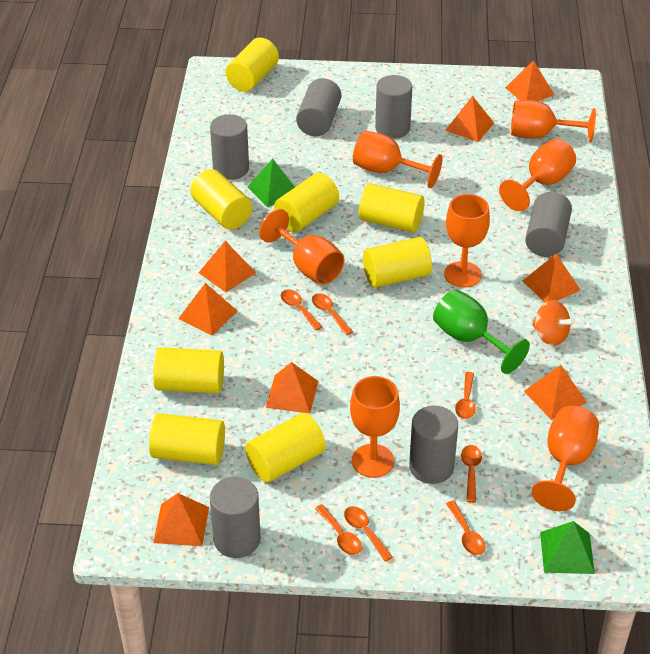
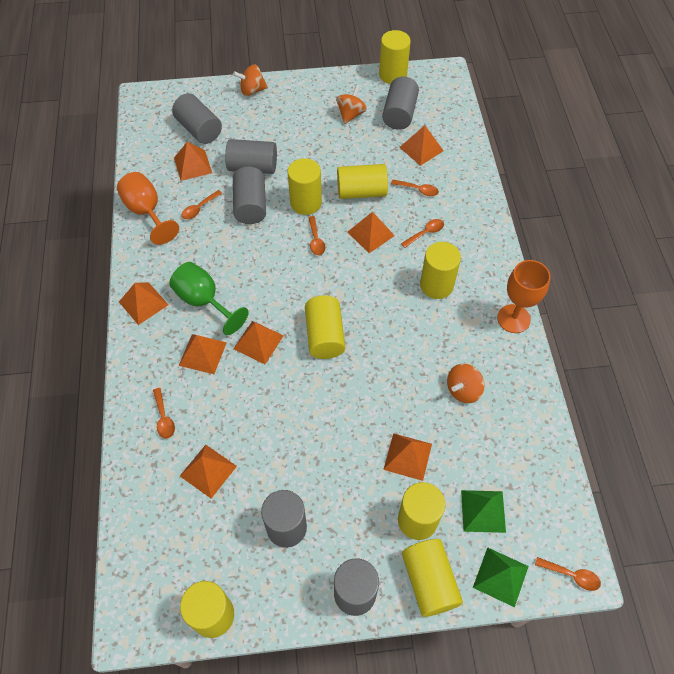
orange goblet: [259,209,344,285] [350,376,400,478] [353,131,442,188] [444,194,490,288] [499,139,576,211] [511,100,596,142] [531,406,599,511] = 7 -> [117,172,179,245] [497,260,551,333] = 2
orange spinning top: [532,300,575,346] = 1 -> [233,65,268,96] [336,84,367,124] [447,363,485,403] = 3
orange spoon: [281,289,322,330] [312,293,353,335] [315,504,362,555] [344,506,393,562] [446,500,486,555] [455,372,476,419] [461,445,482,503] = 7 -> [153,388,175,439] [182,190,223,219] [308,216,325,255] [391,180,439,196] [401,219,444,248] [535,557,601,591] = 6

